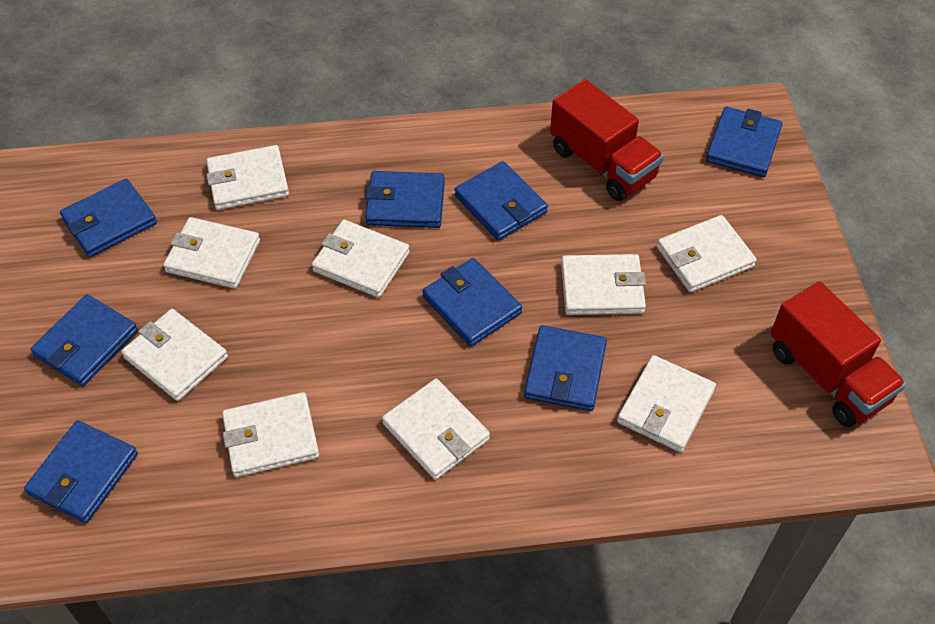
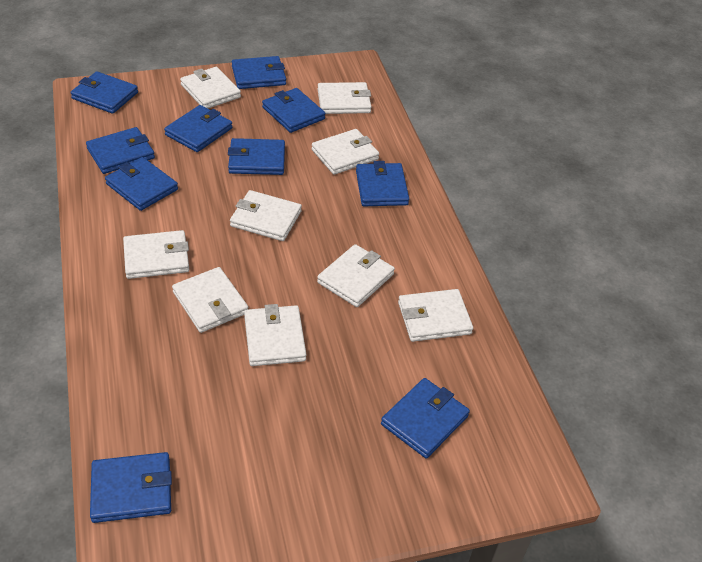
blue wallet: [24,420,138,523] [31,295,138,386] [60,179,157,257] [365,171,445,228] [423,258,522,347] [455,161,548,240] [524,325,607,411] [706,107,782,177] = 8 -> [70,71,138,114] [86,127,155,174] [90,452,172,523] [105,157,178,211] [164,105,232,152] [228,138,285,175] [232,56,286,89] [262,88,325,133] [356,161,409,206] [381,378,470,458] = 10
red truck: [550,79,664,201] [770,281,906,427] = 2 -> none = 0

